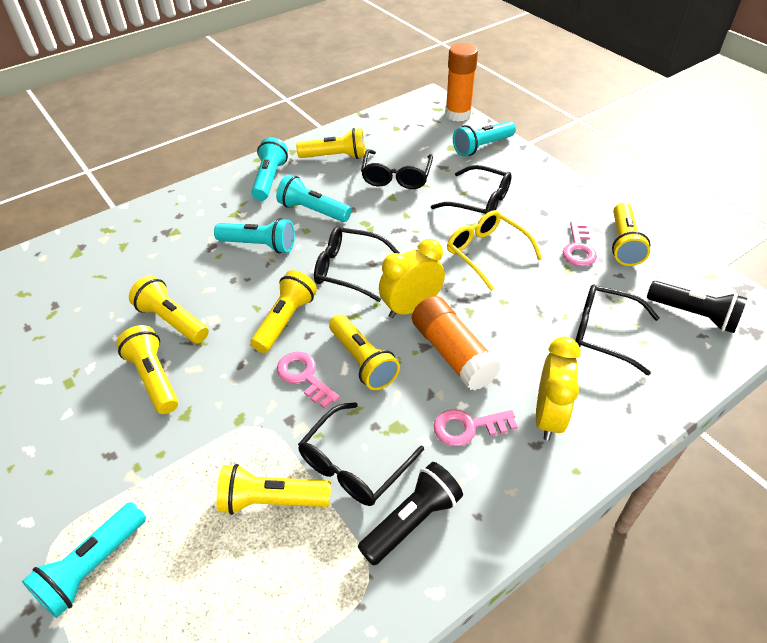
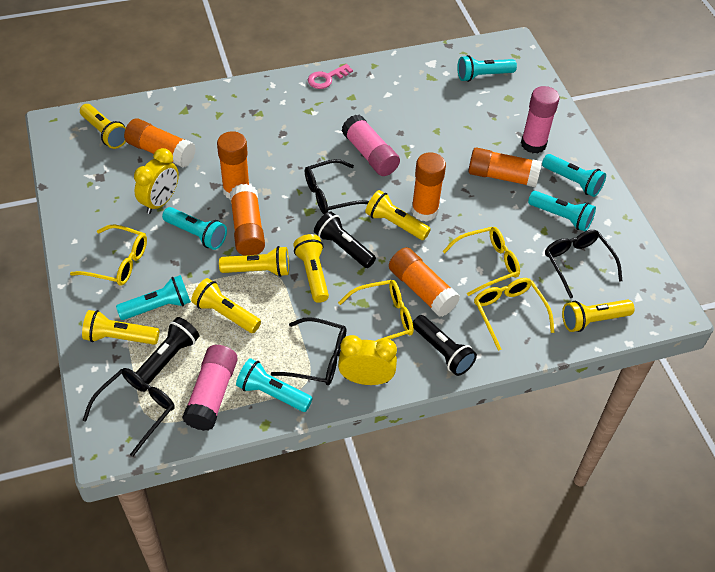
black flashlight: [358,462,463,566] [647,281,747,333] = 2 -> [136,317,199,384] [314,211,376,268] [413,315,477,376] = 3
black glasses: [298,402,424,506] [314,226,400,302] [361,149,433,189] [431,165,512,214] [575,285,659,375] = 5 -> [82,368,175,457] [271,317,346,385] [305,159,369,214] [545,230,622,298] = 4
orange glue stick: [412,296,501,391] [445,43,478,122] = 2 -> [124,118,196,168] [217,131,250,199] [230,184,265,255] [389,247,460,317] [411,152,446,222] [468,147,542,187] = 6
pink glue stick: none = 0 -> [182,345,238,431] [342,114,400,176] [521,86,560,154] = 3
pink key: [277,352,340,408] [434,409,518,446] [563,221,597,266] = 3 -> [308,64,353,89] = 1
turquoise flashlight: [22,502,146,618] [214,218,295,254] [251,137,288,201] [276,174,352,222] [453,121,516,156] = 5 -> [116,275,191,320] [162,207,227,250] [236,358,313,412] [457,55,517,82] [528,191,596,231] [542,154,606,197] = 6
yellow glasses: [447,210,542,291] = 1 -> [70,224,147,286] [338,280,413,341] [443,227,520,296] [474,278,554,351] = 4

